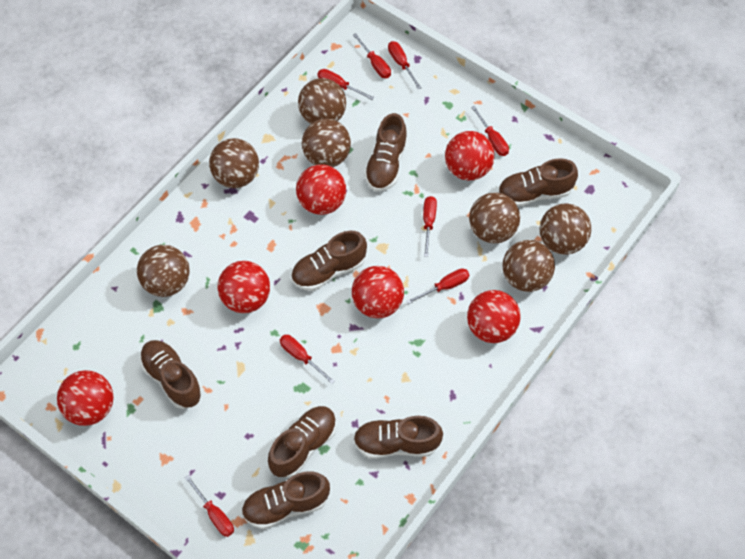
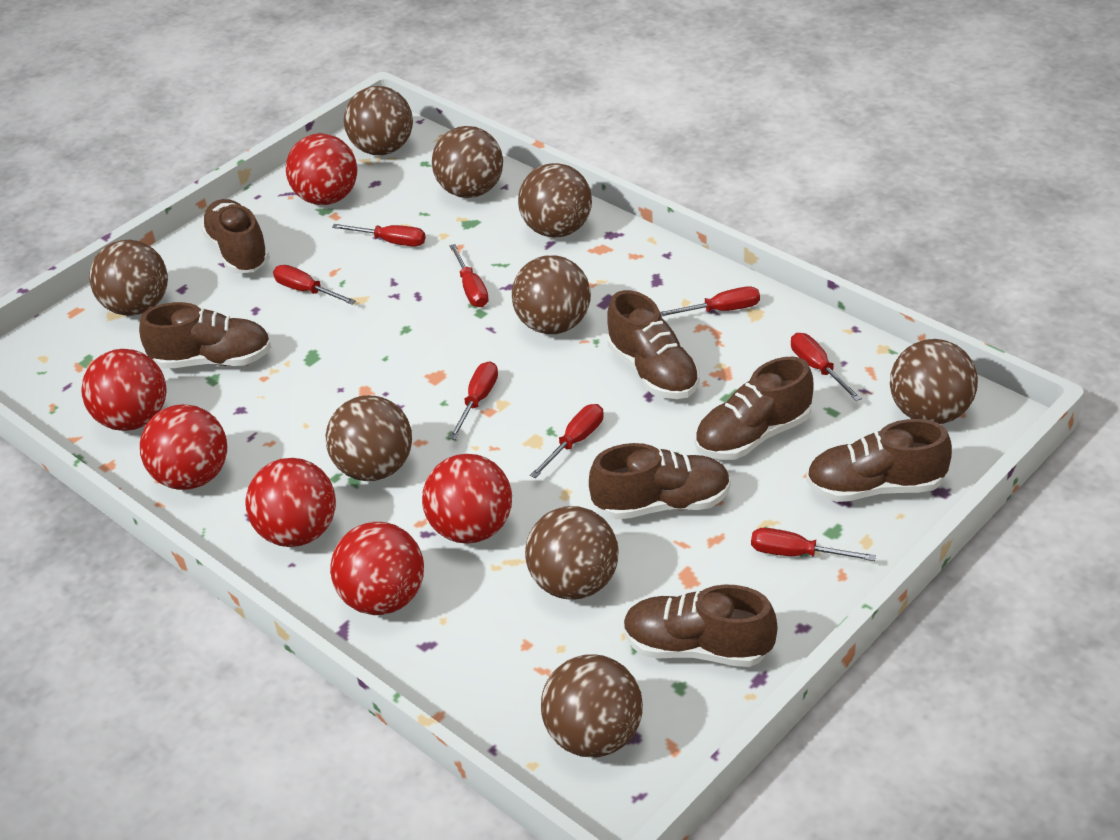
brown ball: [137,245,190,297] [209,138,259,188] [298,78,346,124] [302,119,351,167] [469,192,520,243] [503,240,555,292] [539,203,591,255] = 7 -> [89,240,168,316] [326,395,412,481] [344,86,413,155] [432,126,503,198] [512,255,591,334] [518,163,592,238] [525,506,618,600] [541,654,643,758] [890,339,978,424] = 9

